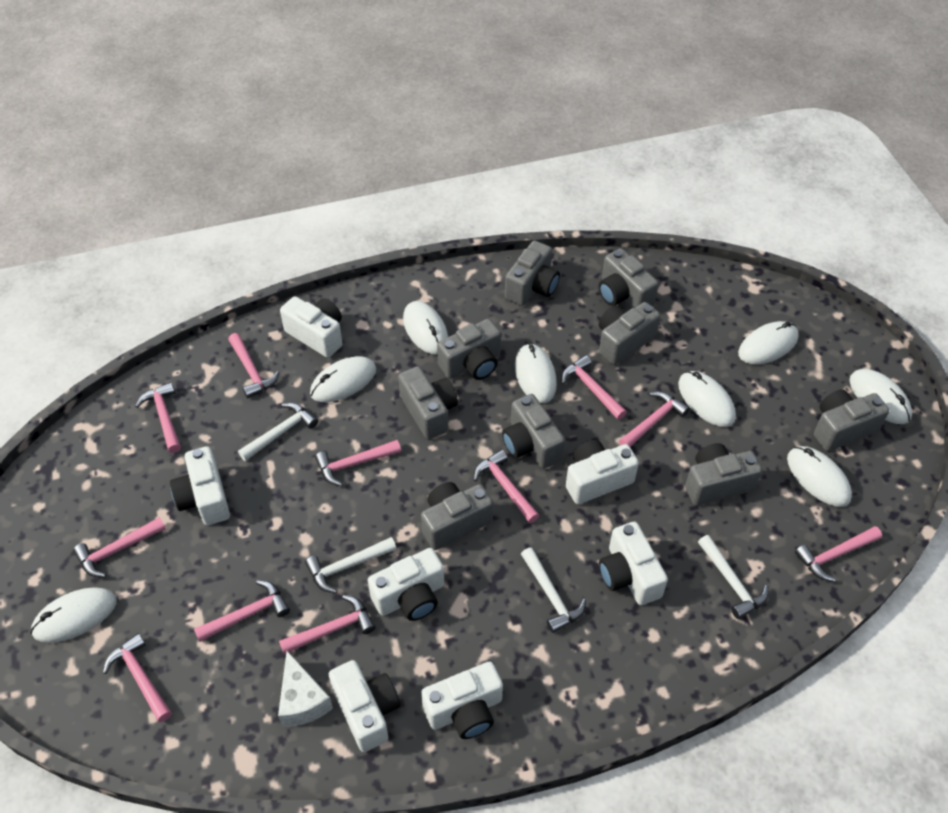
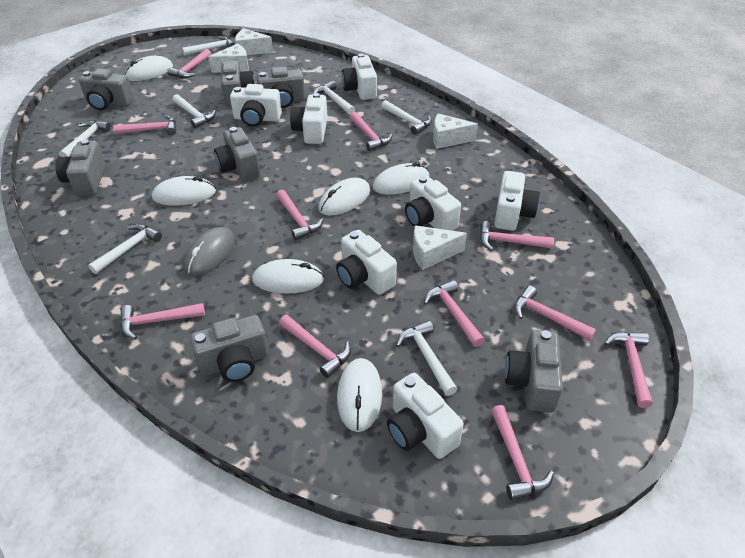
grey camera: [398,366,458,440] [421,482,493,550] [437,319,501,380] [502,394,565,469] [505,240,560,306] [599,248,658,308] [599,302,661,365] [685,443,762,506] [814,389,889,451] = 9 -> [55,139,105,196] [79,69,134,110] [190,315,268,382] [214,127,261,181] [221,61,255,106] [257,67,305,108] [504,330,563,413] = 7
grey mouse: none = 0 -> [184,227,235,276] = 1
white cheese: [278,651,333,727] = 1 -> [209,44,249,73] [235,28,273,55] [413,226,467,270] [433,114,478,149] = 4
white hammer: [238,403,318,461] [305,537,397,593] [521,547,586,633] [698,535,768,619] = 4 -> [59,120,111,157] [88,224,162,274] [172,94,216,128] [182,36,235,56] [313,81,355,115] [381,100,432,135] [396,321,457,396] = 7
white mouse: [31,588,117,643] [310,356,376,402] [403,301,448,355] [515,343,557,403] [678,371,736,427] [738,321,799,364] [787,446,852,507] [849,369,912,424] = 8 -> [125,56,173,81] [152,176,216,206] [252,259,324,294] [319,178,370,216] [337,358,382,432] [373,162,429,195] = 6

